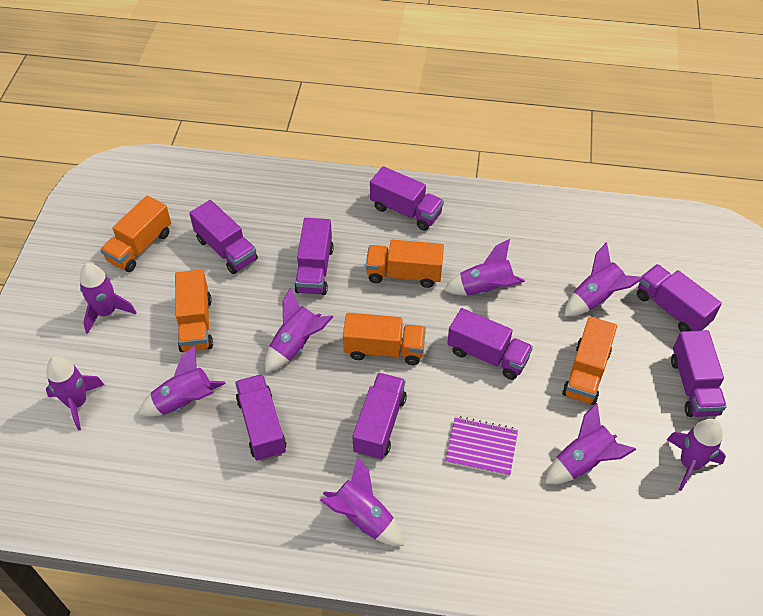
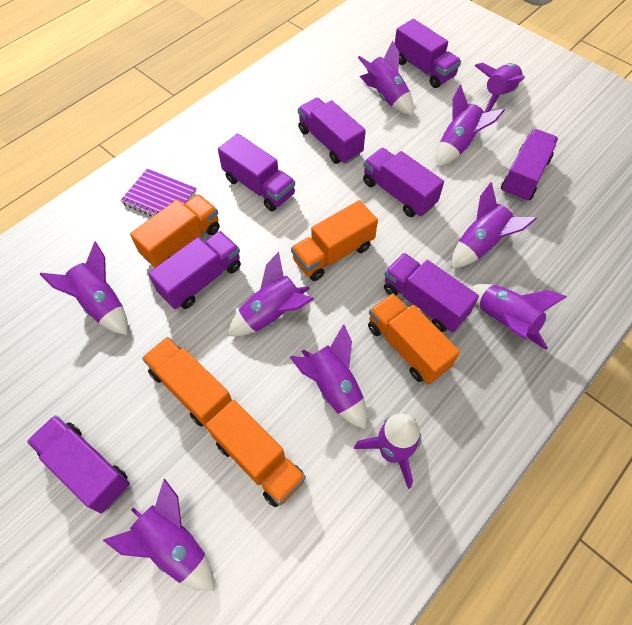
purple rocket: [46,356,104,431] [80,263,136,334] [138,346,226,417] [265,288,333,372] [320,457,403,546] [444,239,525,295] [545,403,637,484] [564,242,644,316] [666,419,726,491] = 9 -> [40,241,128,335] [103,479,215,591] [228,252,314,337] [290,324,367,429] [354,413,421,489] [358,41,414,116] [436,85,505,167] [451,182,537,268] [469,284,567,350] [475,63,525,113] = 10

